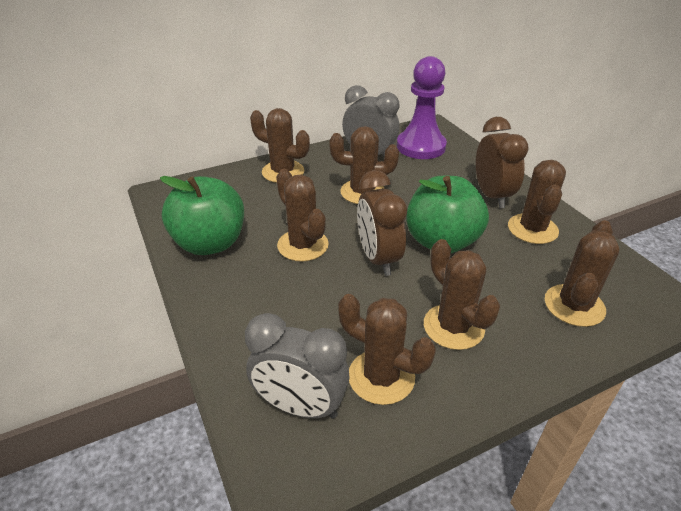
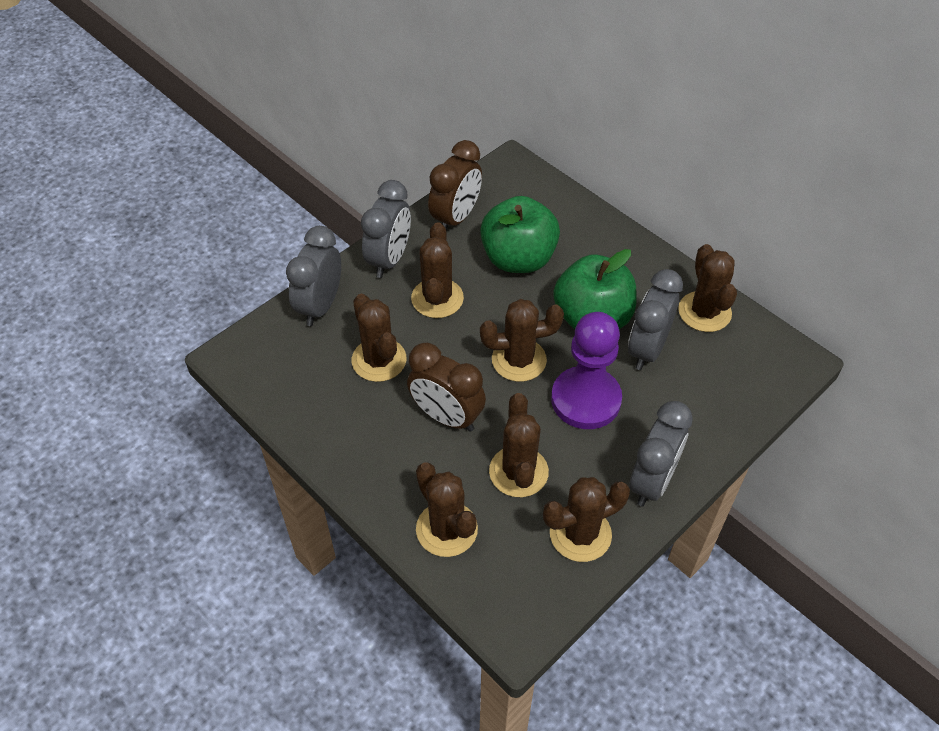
grey clock: [245,313,350,419] [342,85,400,157] = 2 -> [286,226,341,326] [361,180,411,278] [628,269,683,370] [629,401,693,507] = 4

